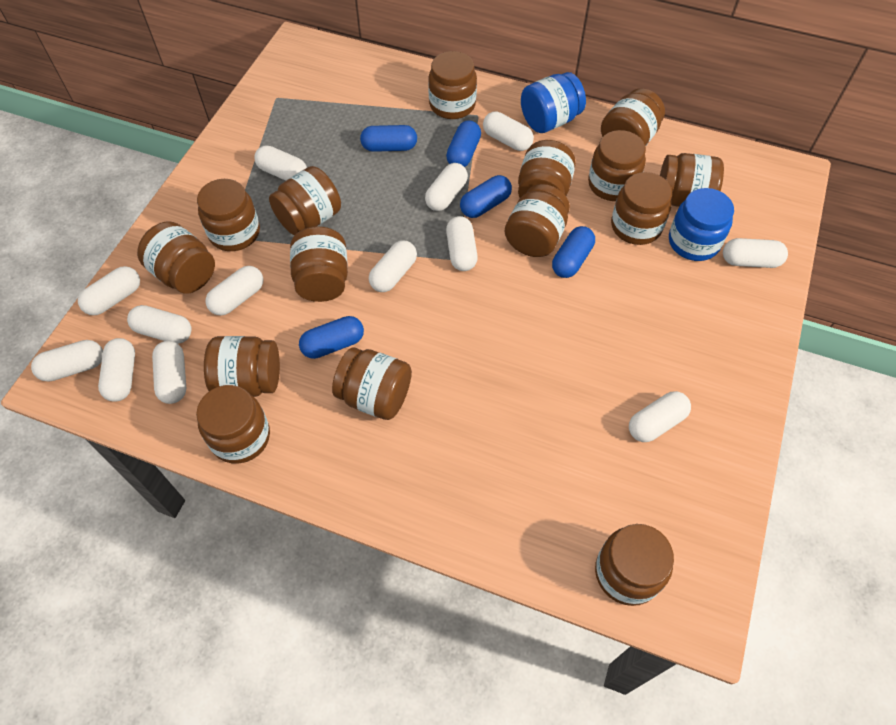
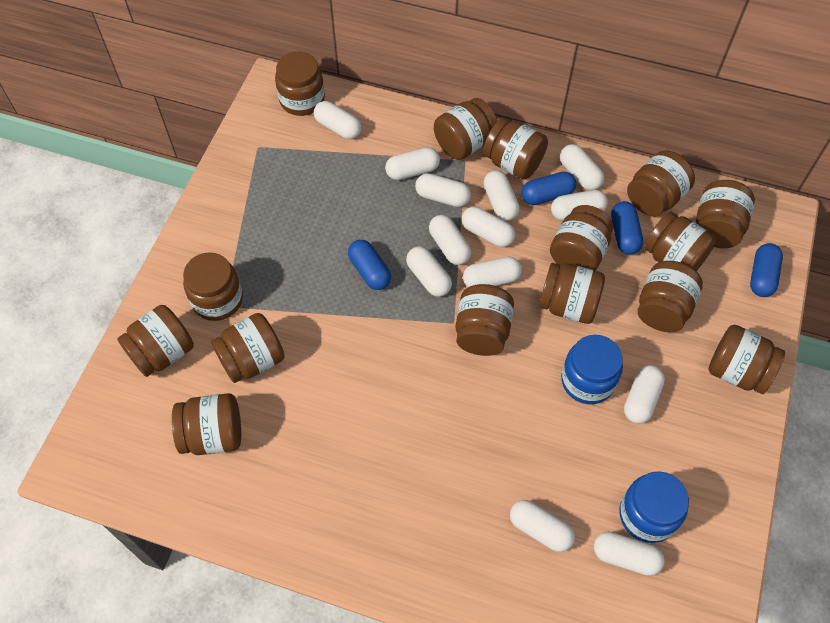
blue capsule: [299,316,364,359] [360,125,417,152] [446,120,481,167] [460,175,512,218] [552,226,595,278] = 5 -> [348,240,391,290] [521,172,576,205] [611,201,643,255] [750,243,783,297] = 4

